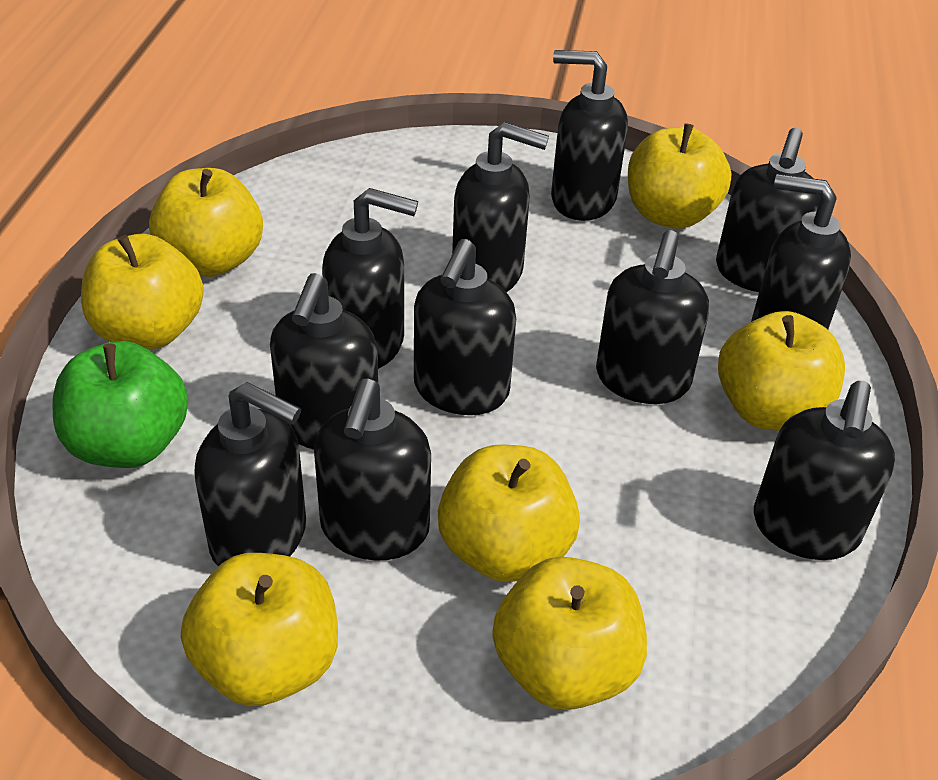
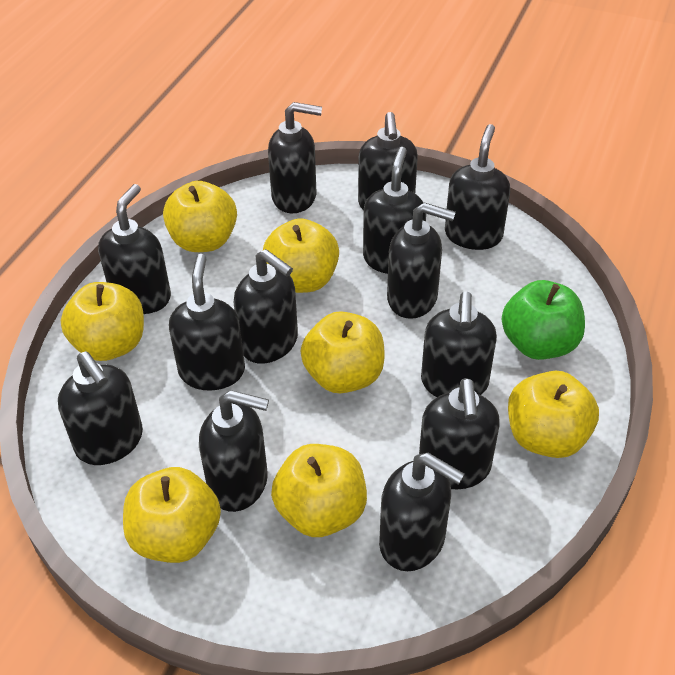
black soap dispenser: [194,382,306,567] [270,273,378,449] [314,378,431,561] [322,188,418,369] [414,239,516,415] [452,122,549,292] [551,50,628,221] [596,230,709,404] [716,128,821,292] [751,174,851,329] [754,381,895,560] = 11 -> [58,351,143,465] [98,184,171,314] [169,254,245,391] [199,390,269,512] [234,249,298,363] [268,102,322,213] [358,112,418,211] [363,147,426,274] [379,453,465,571] [387,203,456,319] [419,378,500,489] [421,292,497,397] [445,124,510,250] = 13

